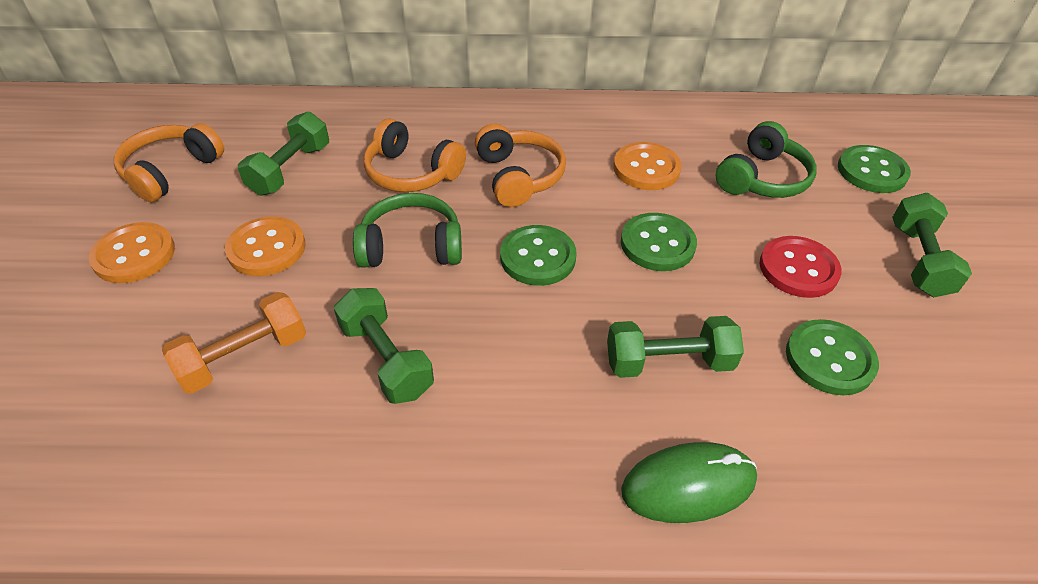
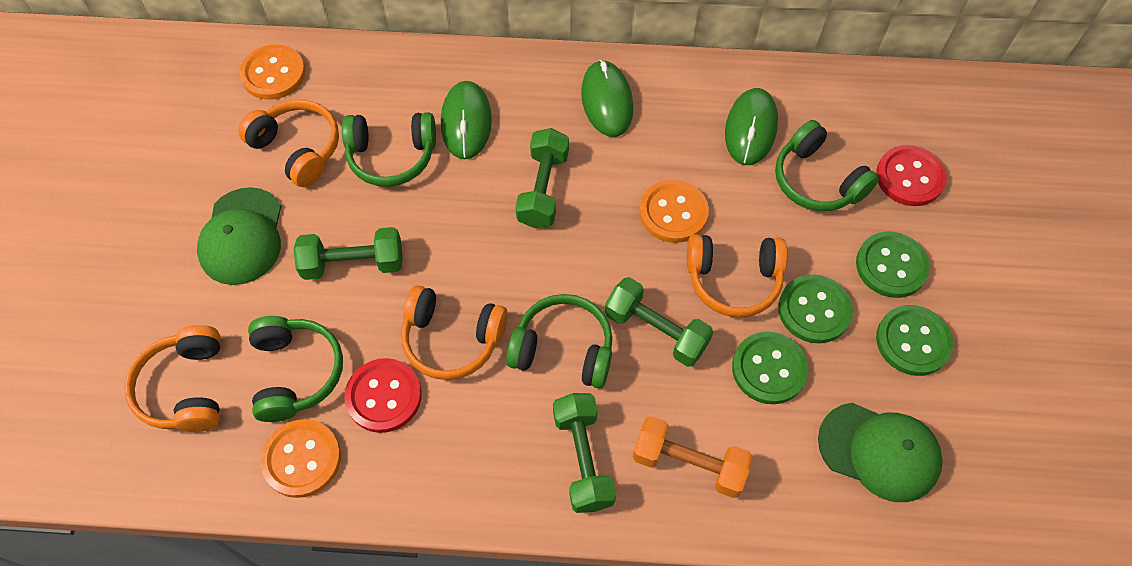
green cap: none = 0 -> [197,187,281,285] [818,403,943,502] = 2
green headphones: [353,193,462,268] [715,121,817,198] = 2 -> [248,316,343,422] [342,112,436,187] [506,294,613,388] [775,120,879,211] = 4
green mouse: [621,442,757,523] = 1 -> [441,81,492,159] [581,60,633,137] [725,88,778,165] = 3
orange headphones: [114,123,224,202] [364,118,466,192] [475,124,566,207] = 3 -> [124,325,220,432] [238,99,339,187] [401,285,508,380] [687,234,788,317] = 4
red button: [759,236,842,298] = 1 -> [344,358,421,433] [876,145,947,206] = 2

